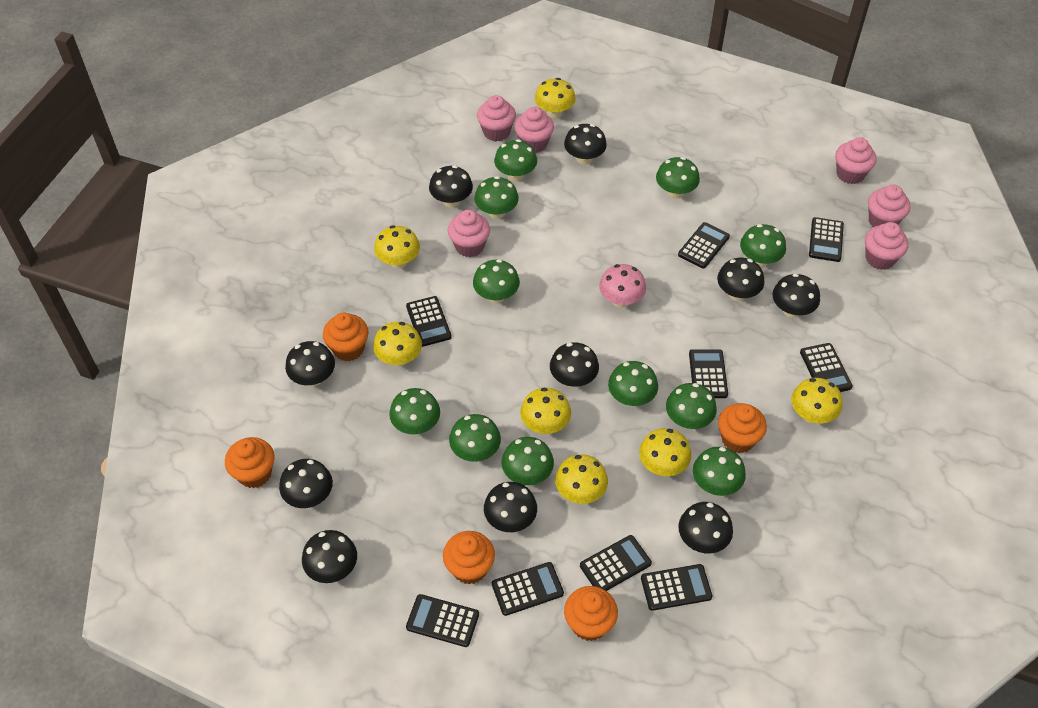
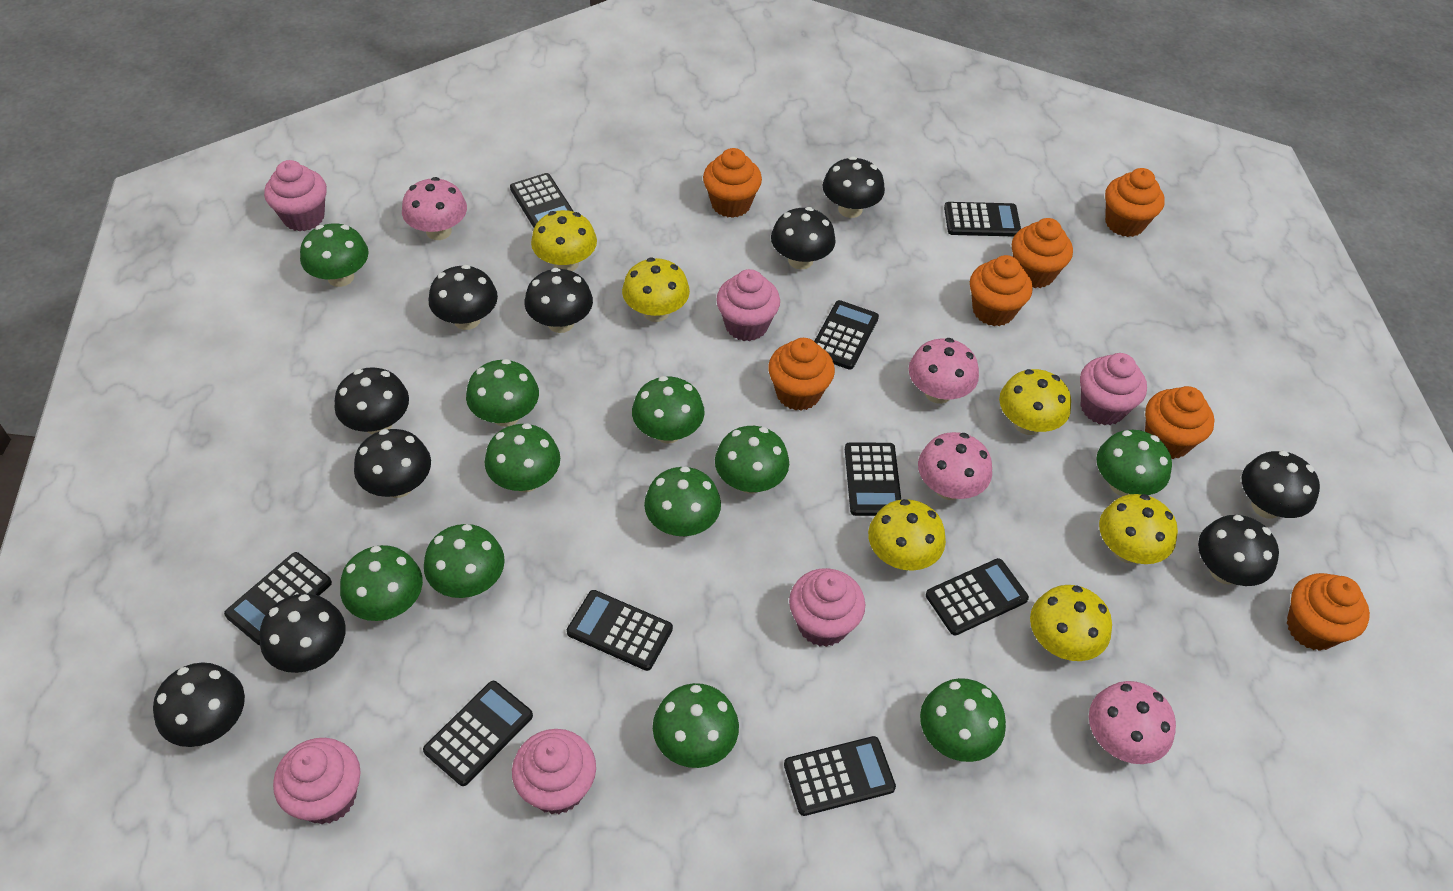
orange cupcake: [225,437,275,488] [323,313,369,361] [443,531,495,585] [564,586,618,641] [718,403,767,453] = 5 -> [703,148,762,218] [768,338,835,411] [970,255,1033,326] [1012,218,1073,288] [1105,168,1165,237] [1145,386,1214,459] [1287,573,1370,651] = 7
pink mushroom: [599,264,646,308] = 1 -> [402,177,467,240] [909,338,979,404] [918,432,992,500] [1089,681,1176,764] = 4
yellow mushroom: [373,322,422,366] [374,225,420,269] [520,388,571,434] [535,78,576,118] [555,454,608,504] [639,428,691,476] [791,378,842,424] = 7 -> [531,210,597,271] [622,258,690,322] [868,499,946,571] [999,369,1071,435] [1030,585,1112,661] [1099,494,1178,564] = 6

